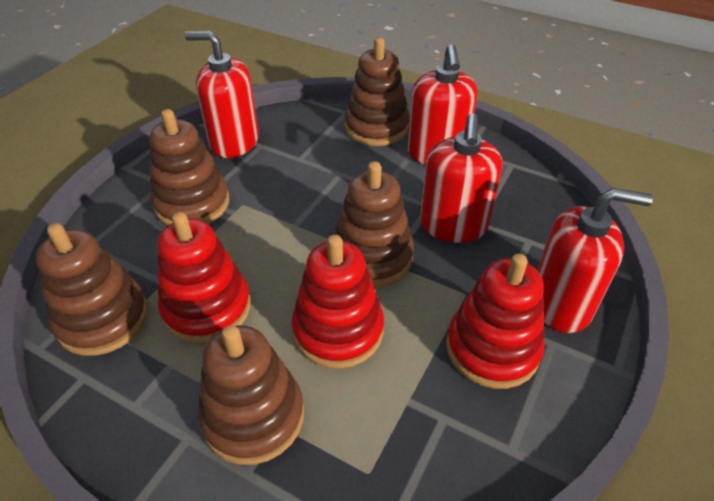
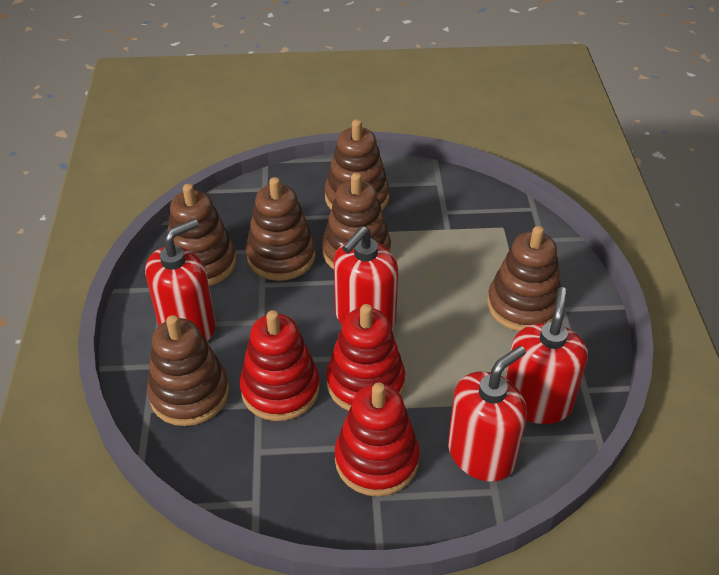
brown stacking toy: [36,223,148,356] [149,109,229,226] [198,325,304,465] [334,161,414,288] [344,37,410,146] = 5 -> [147,315,229,426] [167,184,236,286] [246,177,316,281] [322,173,391,269] [325,119,389,210] [487,226,561,331] = 6

